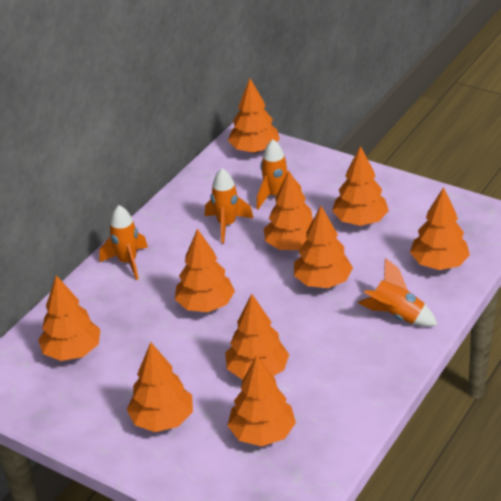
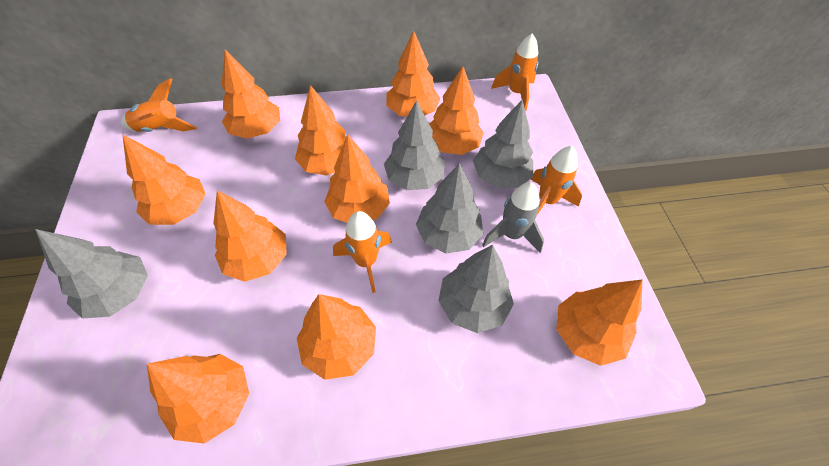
grey rocket: none = 0 -> [482,182,544,253] = 1
grey tree: none = 0 -> [35,229,148,319] [384,100,445,190] [416,163,483,254] [438,245,514,333] [473,99,533,188] = 5

